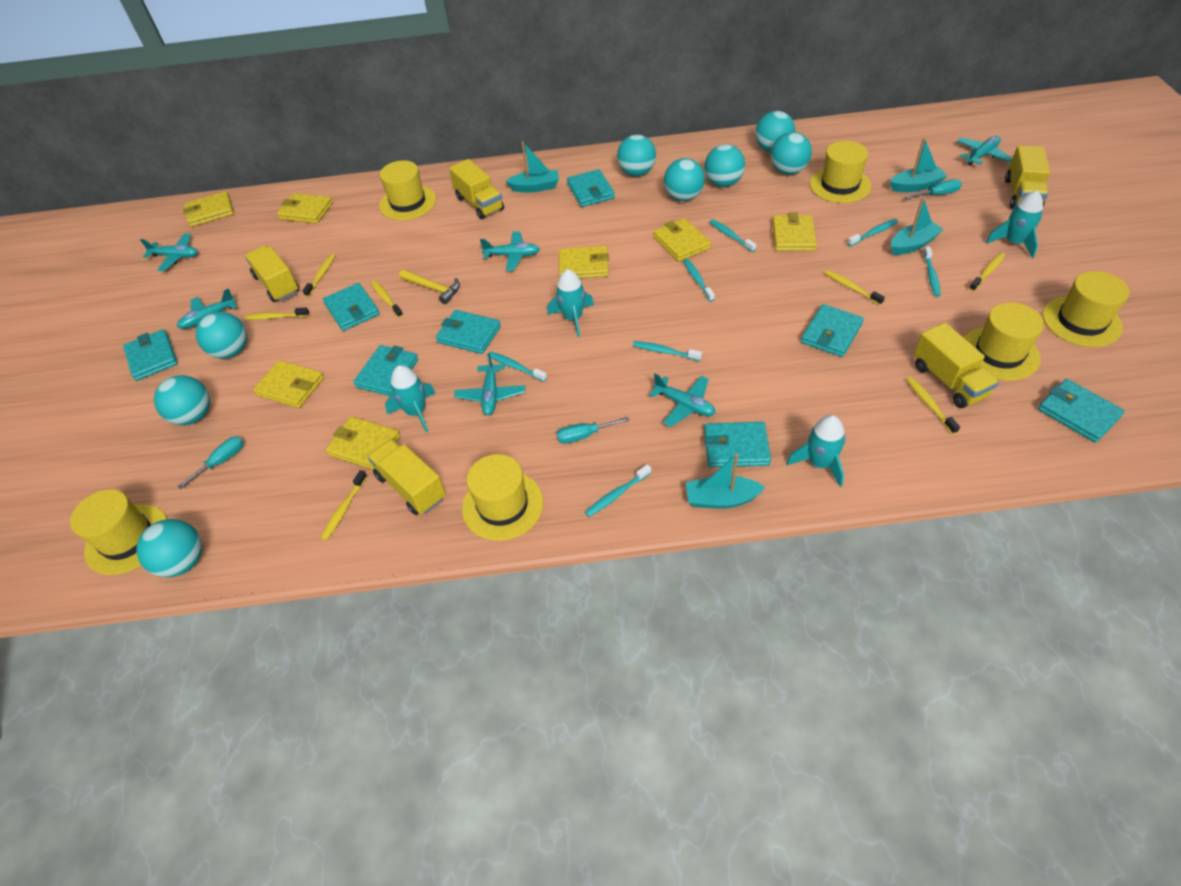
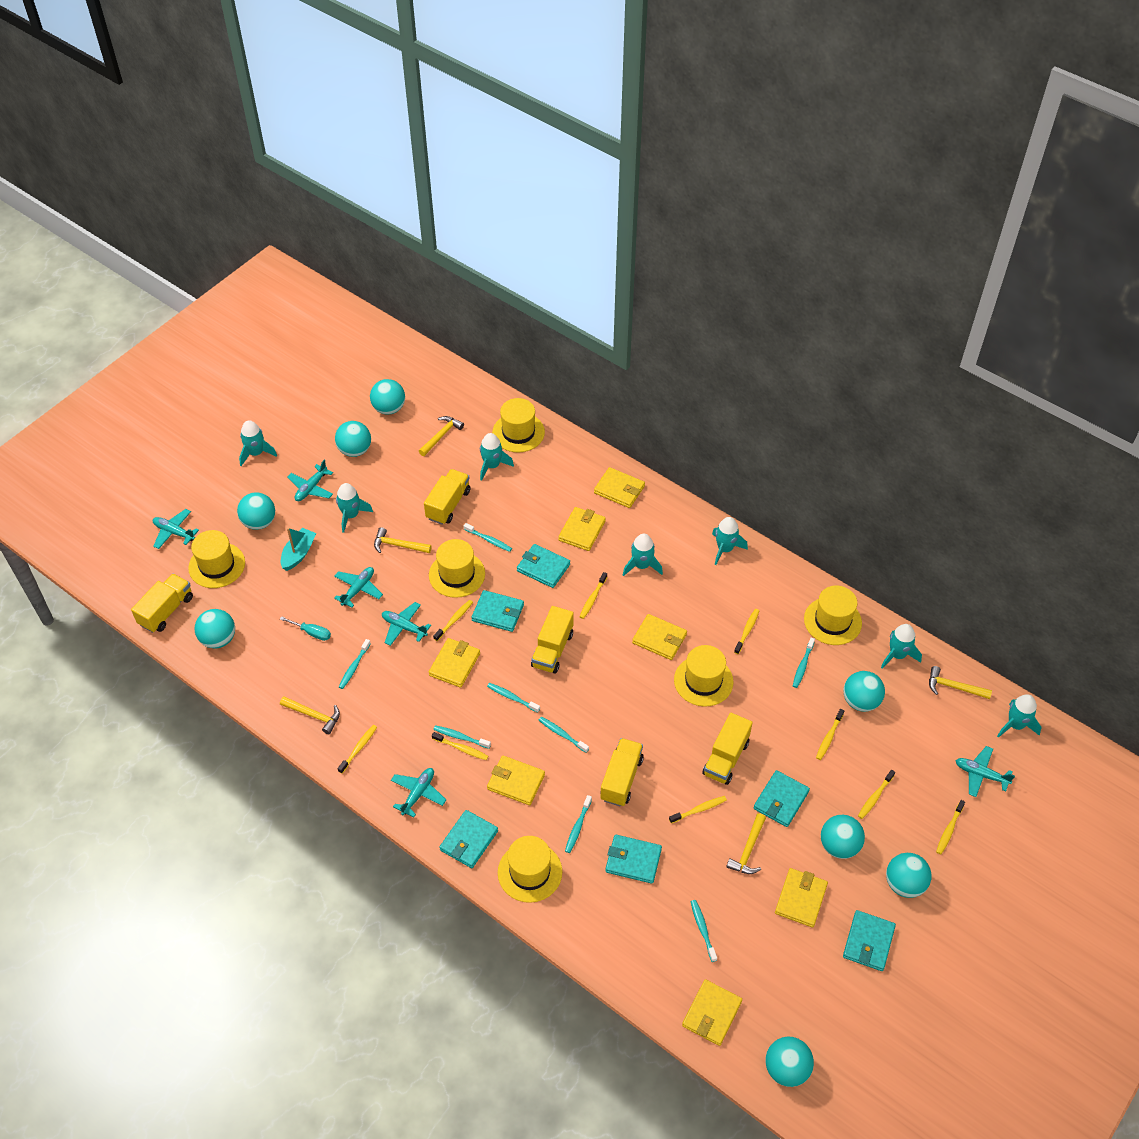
turquoise boat: [505,141,559,193] [686,453,766,509] [890,138,947,192] [891,197,944,255] = 4 -> [281,528,316,571] = 1
turquoise rocket: [385,365,435,433] [547,269,594,337] [786,415,846,487] [986,191,1043,258] = 4 -> [239,420,277,466] [336,483,373,533] [480,433,514,481] [623,534,663,576] [712,517,748,565] [881,624,922,669] [997,694,1042,738] = 7
turquoise screwdriver: [177,436,244,489] [557,417,630,444] [905,179,962,199] = 3 -> [280,616,331,641] = 1
turquoise toothbrush: [489,352,547,382] [585,464,651,517] [632,341,702,361] [683,259,715,302] [710,219,756,252] [847,219,898,246] [923,246,941,297] = 7 -> [339,639,371,689] [433,725,491,749] [464,523,512,552] [487,683,540,713] [539,717,589,753] [565,795,592,853] [691,900,717,962] [793,638,815,688] = 8
turquoise wallet: [123,329,178,381] [323,283,380,331] [353,345,418,396] [436,310,501,354] [567,169,615,207] [704,422,771,467] [801,304,864,357] [1038,379,1125,443] = 8 -> [439,810,498,868] [471,590,524,632] [517,544,570,588] [605,835,662,884] [754,770,810,827] [843,910,896,971] = 6
yellow hammer: [399,270,460,304] = 1 -> [280,696,340,734] [374,527,432,553] [419,416,464,456] [726,813,766,874] [929,666,992,699] = 5
yellow toothbrush: [245,307,309,320] [303,254,336,297] [320,470,368,541] [371,281,403,318] [825,270,885,305] [906,377,960,434] [969,253,1005,291] = 7 -> [338,725,377,774] [432,732,488,760] [433,600,473,641] [580,572,607,619] [669,796,727,824] [734,609,759,654] [816,709,844,760] [858,770,895,819] [936,800,965,855] = 9

